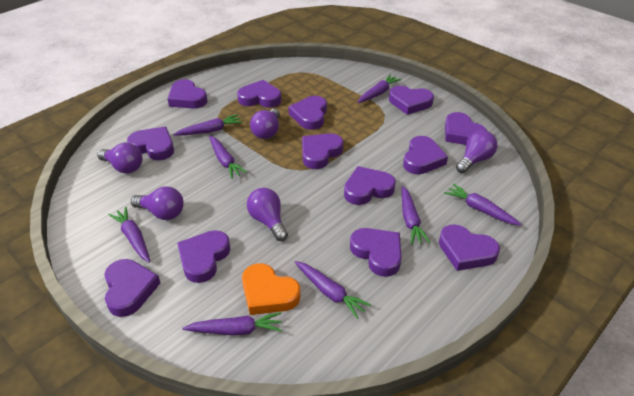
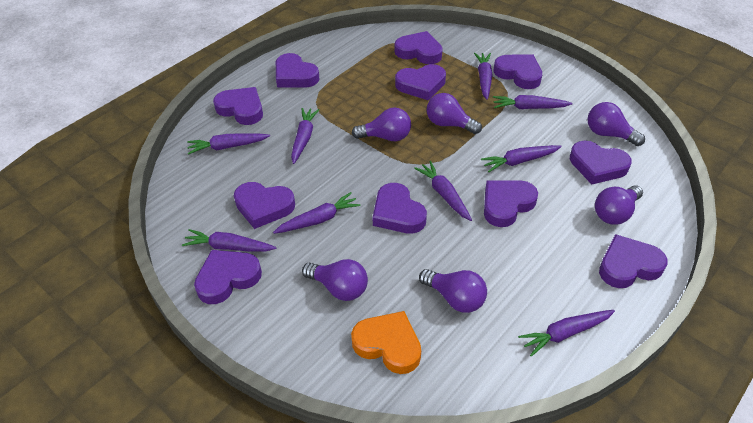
purple carrot: [108,207,150,263] [173,114,243,135] [182,312,282,336] [209,136,247,179] [295,261,371,319] [357,74,402,103] [402,186,431,245] [444,184,522,226] = 8 -> [182,229,276,252] [187,134,270,155] [273,192,361,234] [291,108,319,164] [414,161,472,221] [474,53,493,100] [481,145,562,172] [493,95,573,109] [518,310,615,357] = 9
purple heart: [104,259,160,317] [127,127,174,160] [168,79,207,108] [177,230,231,283] [237,80,281,108] [288,96,327,130] [302,133,344,169] [344,166,396,205] [350,228,402,277] [389,86,434,115] [403,136,448,174] [439,224,500,271] [445,112,487,145] = 13 -> [194,250,262,304] [213,87,263,125] [234,182,295,229] [276,53,320,88] [373,183,427,234] [394,31,443,64] [395,64,446,100] [484,180,538,227] [494,54,542,89] [570,141,632,184] [599,234,668,288] = 11
purple light bulb: [97,142,143,173] [131,186,184,220] [247,188,288,241] [250,109,280,139] [456,130,498,173] = 5 -> [302,259,368,301] [352,108,411,141] [419,269,487,313] [427,93,482,134] [588,102,645,146] [595,185,643,225] = 6

